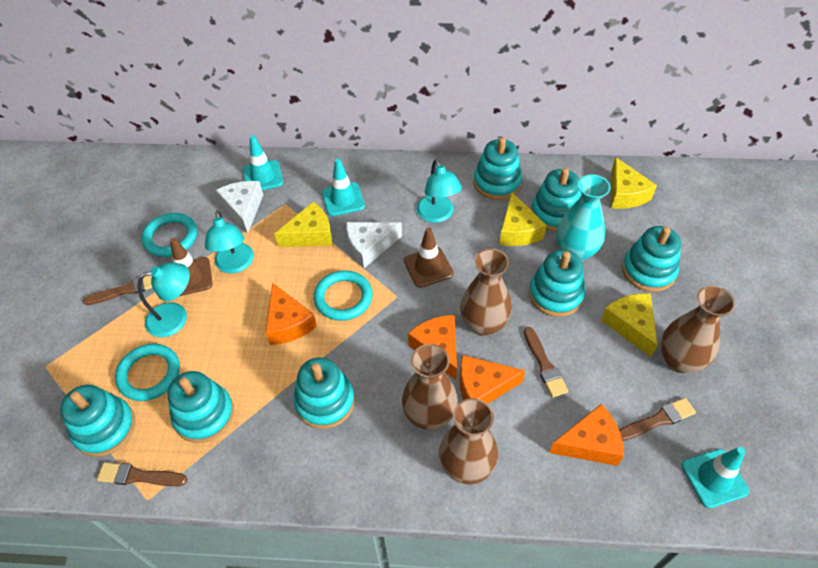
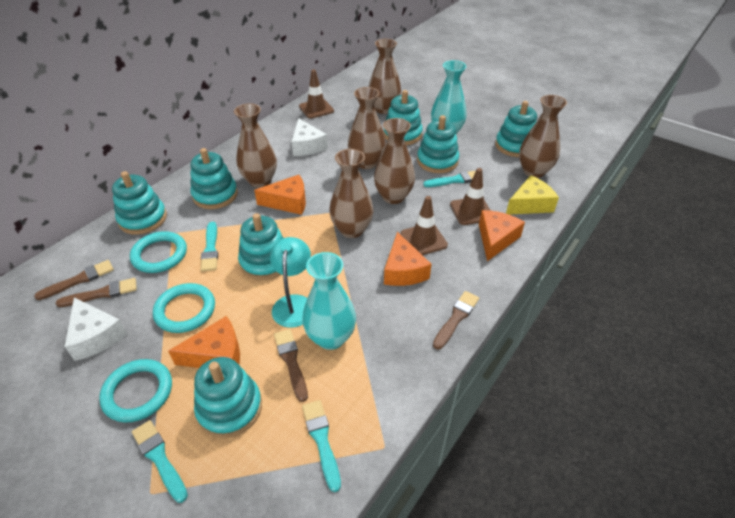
brown traffic cone: [170,238,213,297] [404,227,454,288] = 2 -> [299,69,334,119] [401,196,448,255] [450,168,491,225] = 3
brown vase: [402,344,458,430] [439,398,498,484] [460,248,512,336] [660,286,735,373] = 4 -> [234,103,277,188] [329,149,373,238] [348,87,386,169] [369,39,401,114] [374,118,415,204] [519,95,567,178] = 6
turquoise brush: none = 0 -> [132,420,188,503] [200,222,218,271] [302,400,341,492] [423,171,476,187] = 4
turquoise lamp: [137,263,190,337] [205,211,254,273] [416,160,462,223] = 3 -> [270,237,311,328] = 1
turquoise traffic cone: [243,135,283,190] [322,158,365,216] [682,447,749,508] = 3 -> none = 0
turquoise vase: [556,174,611,261] = 1 -> [302,252,356,350] [431,60,467,134] = 2
yellow cheese: [275,201,332,247] [499,192,547,246] [601,293,657,357] [611,157,657,209] = 4 -> [506,175,559,215] = 1

